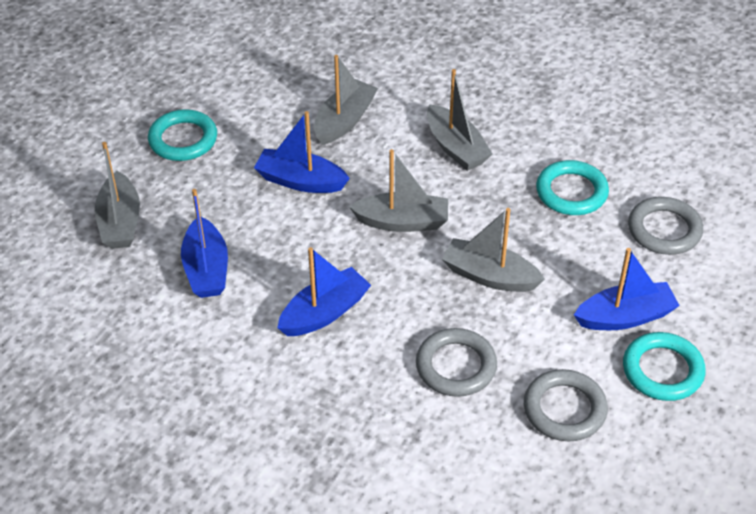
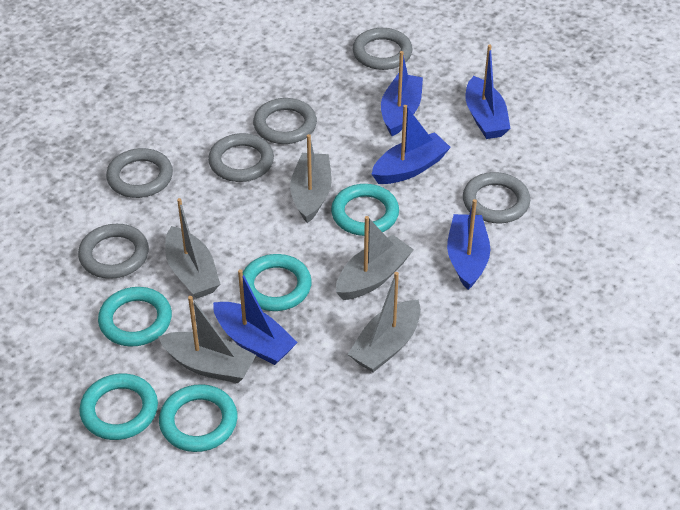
blue boat: [181,189,228,298] [254,111,350,193] [277,247,371,336] [574,248,680,330] = 4 -> [213,269,298,365] [372,105,451,184] [381,51,423,136] [447,199,490,290] [466,44,511,139] = 5
grey ring: [416,328,497,397] [524,369,608,442] [628,197,703,255] = 3 -> [78,224,149,279] [106,148,173,198] [208,133,274,182] [253,98,317,144] [352,28,413,70] [463,172,530,223] = 6
turquoise ring: [148,109,217,161] [536,160,609,215] [623,332,706,401] = 3 -> [79,374,158,440] [98,287,172,347] [159,384,237,452] [243,254,312,311] [331,184,399,236] = 5

